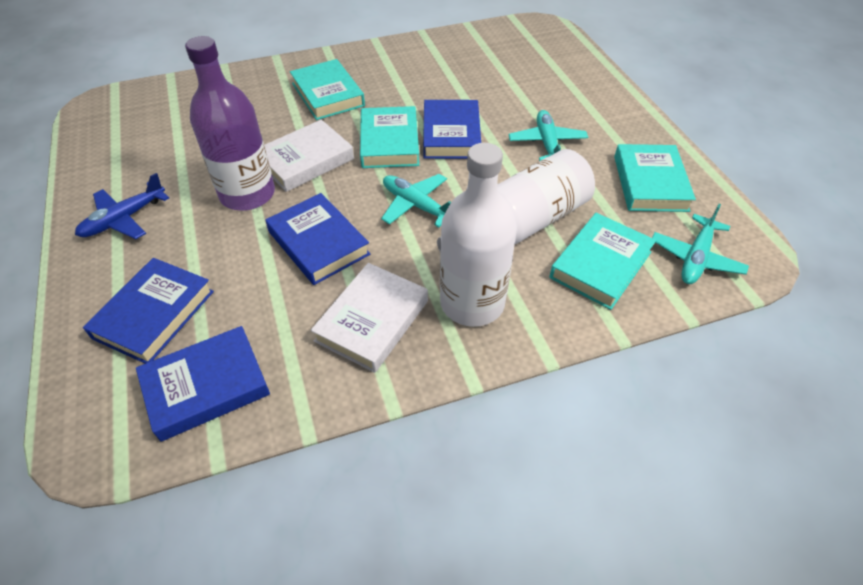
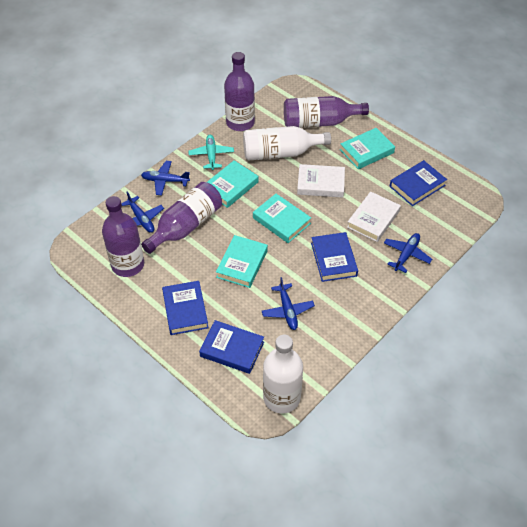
blue plane: [75,173,169,239] = 1 -> [121,192,164,233] [141,161,190,196] [262,277,315,330] [384,233,432,273] = 4
purple bottle: [185,36,275,211] = 1 -> [102,196,144,277] [141,182,222,254] [224,52,255,131] [284,96,369,128] = 4
turquoise plane: [381,174,451,227] [509,110,588,161] [652,204,749,284] = 3 -> [188,135,234,170] = 1

